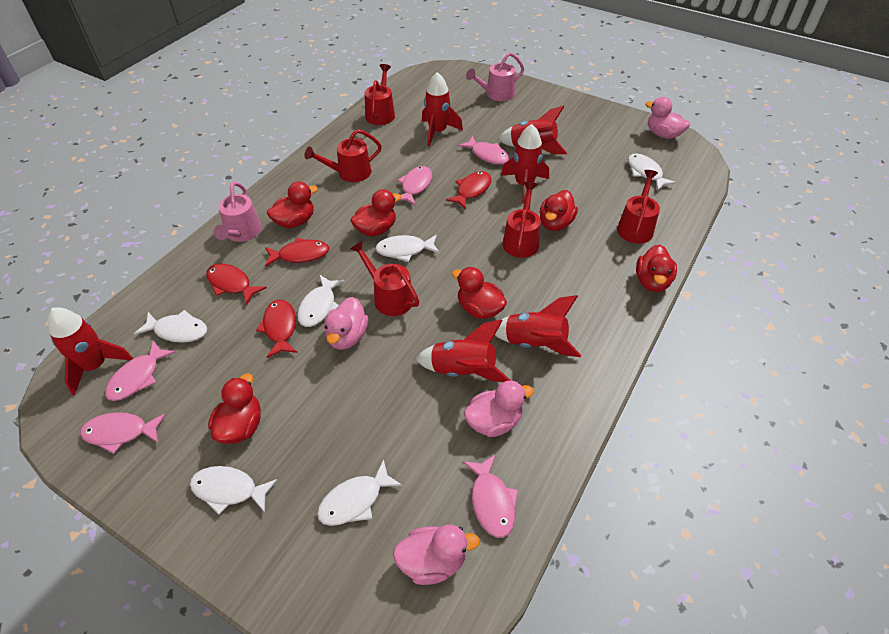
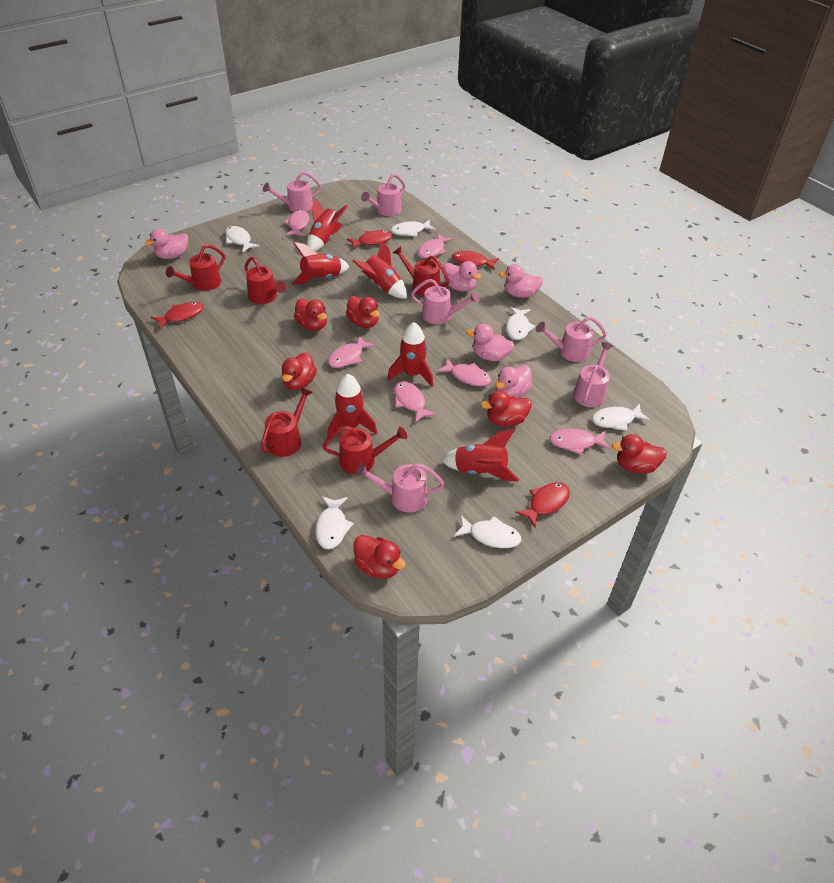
pink duck: [324,297,368,349] [393,524,480,585] [464,381,534,437] [645,97,690,139] = 4 -> [145,229,188,259] [444,261,481,292] [466,323,514,361] [496,365,533,398] [499,264,543,298] = 5
pink fish: [80,412,166,454] [105,340,176,401] [397,166,432,205] [458,135,509,165] [463,454,518,538] = 5 -> [283,210,309,236] [328,335,375,368] [394,381,436,423] [418,233,453,258] [437,358,492,386] [550,428,610,455] = 6
pink watering can: [214,182,261,242] [466,52,524,101] = 2 -> [263,171,321,212] [356,463,445,513] [361,174,405,216] [411,279,479,324] [536,317,607,362] [573,342,613,407] = 6

